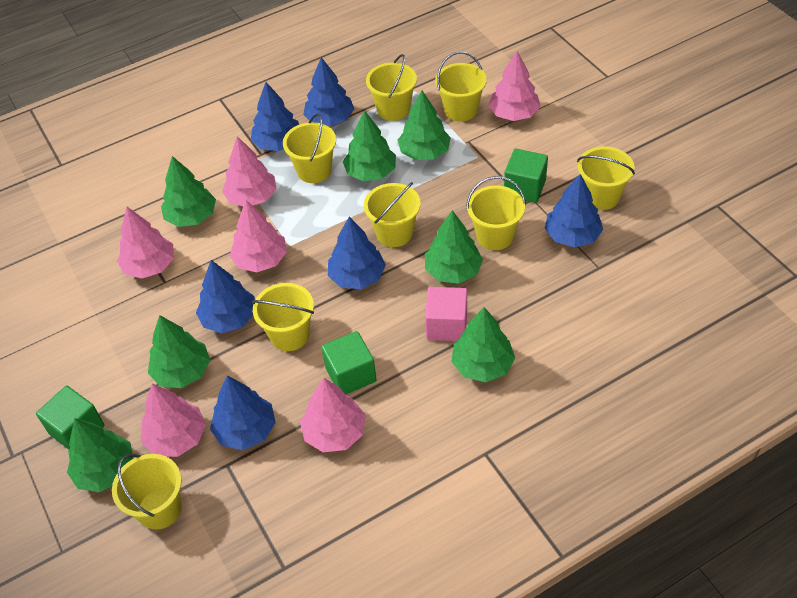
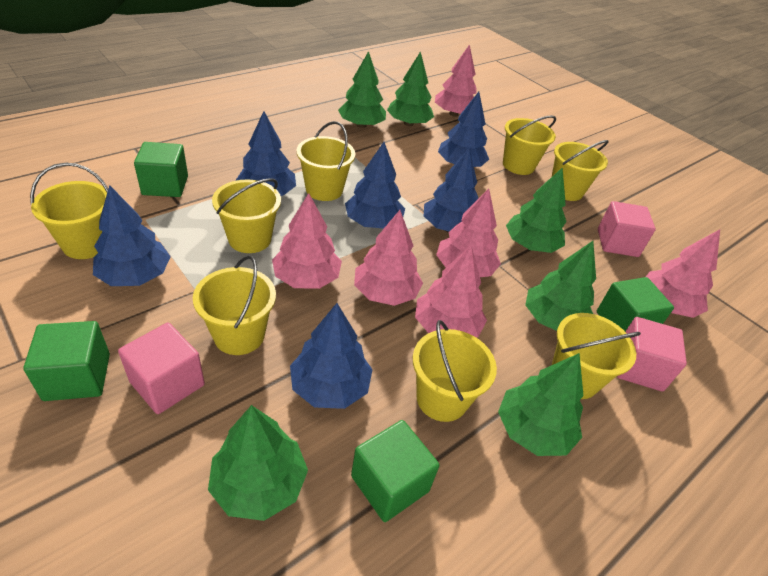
green cube: [36,385,104,450] [321,331,376,394] [504,149,548,203] = 3 -> [23,321,110,401] [134,142,188,197] [351,420,440,522] [597,277,674,331] = 4
green tree: [67,418,134,492] [148,315,210,388] [161,156,216,227] [343,110,396,181] [398,90,451,160] [425,210,483,284] [452,307,515,382] = 7 -> [208,405,308,521] [338,51,386,128] [387,51,434,126] [498,353,583,456] [506,167,567,253] [525,241,596,331] = 6
pink cube: [425,287,467,341] = 1 -> [118,322,205,414] [598,201,656,257] [617,317,687,392] = 3

